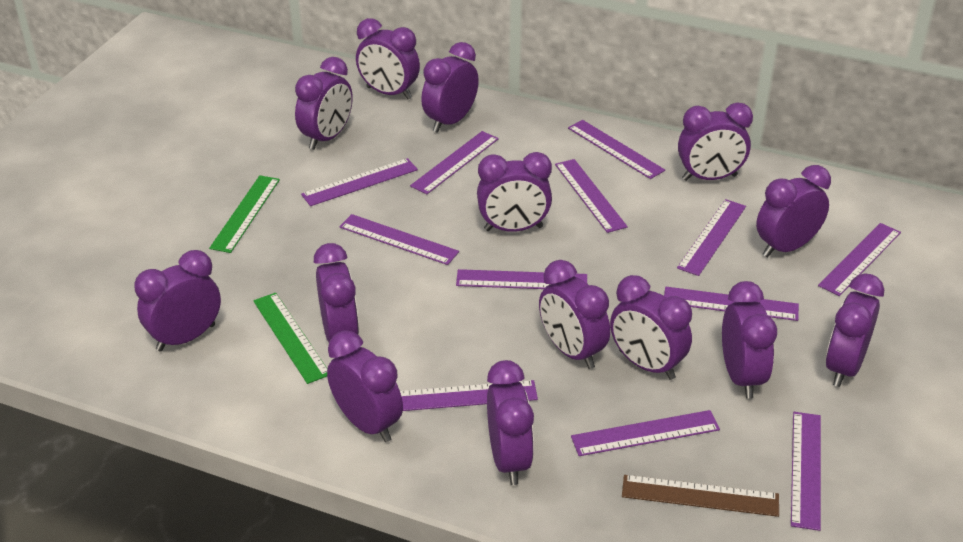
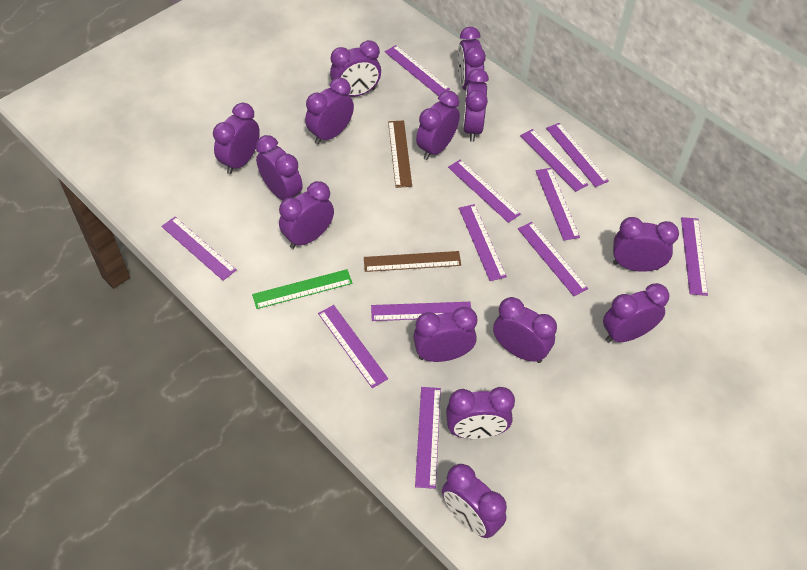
brown ruler: [622,475,779,517] = 1 -> [364,251,461,272] [388,120,412,188] = 2
green ruler: [209,175,280,253] [253,293,327,384] = 2 -> [252,269,353,309] = 1

